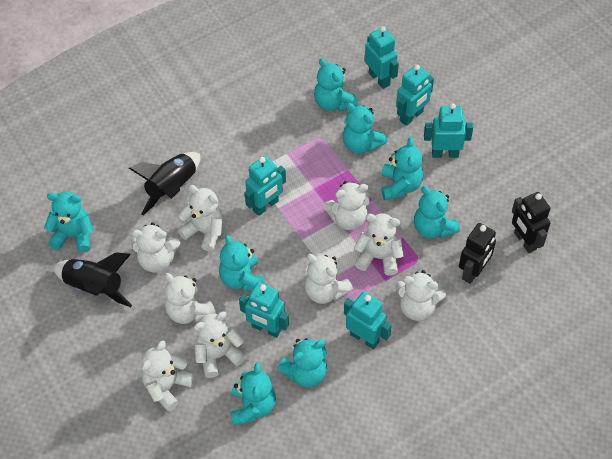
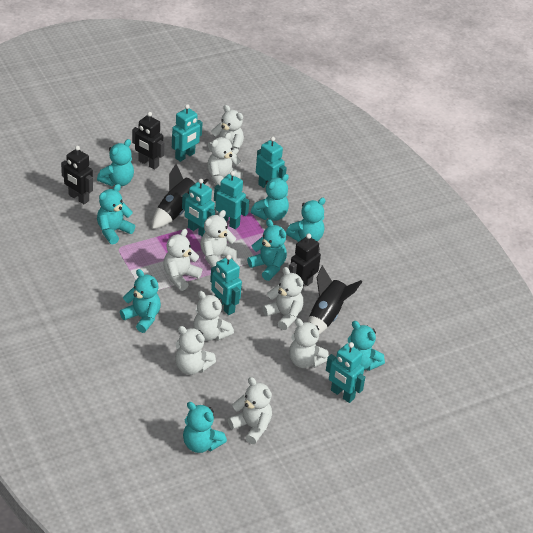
black robot: [459,223,496,284] [512,192,550,253] = 2 -> [61,146,93,204] [132,112,164,170] [289,234,321,290] = 3

